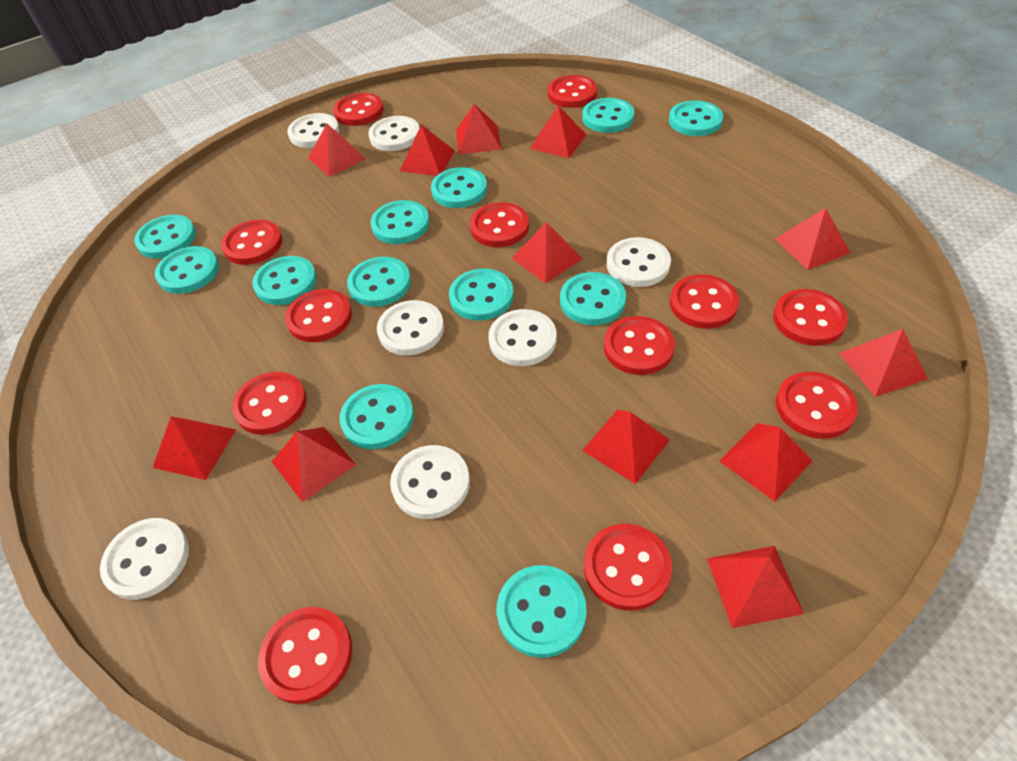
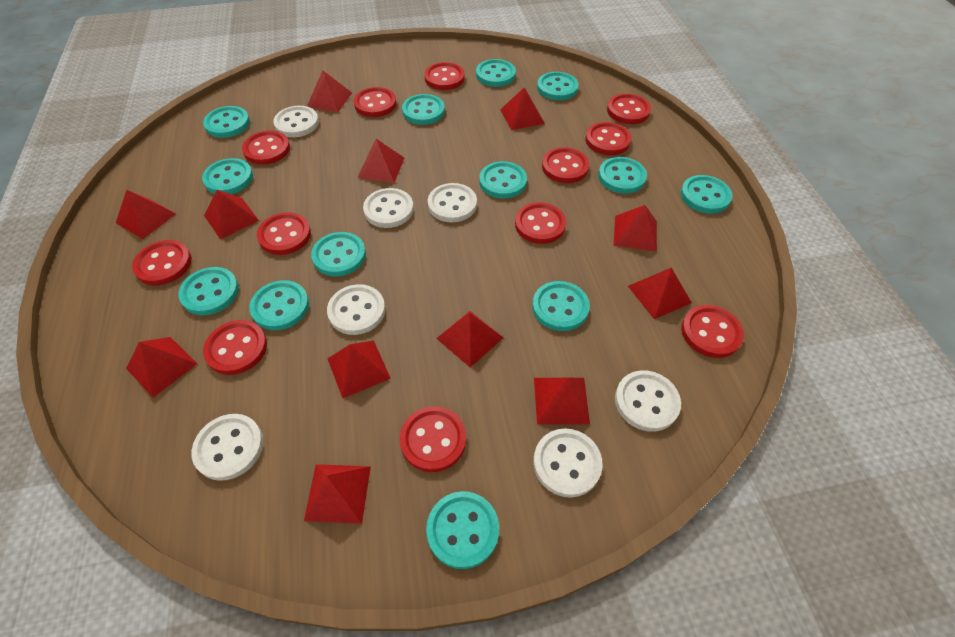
turquoise button: [134,215,196,259] [155,246,219,294] [252,256,317,305] [339,384,414,449] [347,257,411,307] [370,200,430,244] [431,167,487,208] [449,269,513,321] [497,565,587,658] [560,272,626,325] [582,98,634,133] [669,100,723,136] = 12 -> [179,267,239,315] [202,158,253,194] [203,106,250,138] [249,280,309,330] [311,232,366,276] [402,94,445,125] [426,491,499,569] [476,59,516,87] [479,161,527,199] [532,281,590,331] [537,72,579,100] [598,157,647,194] [681,175,733,214] = 13

